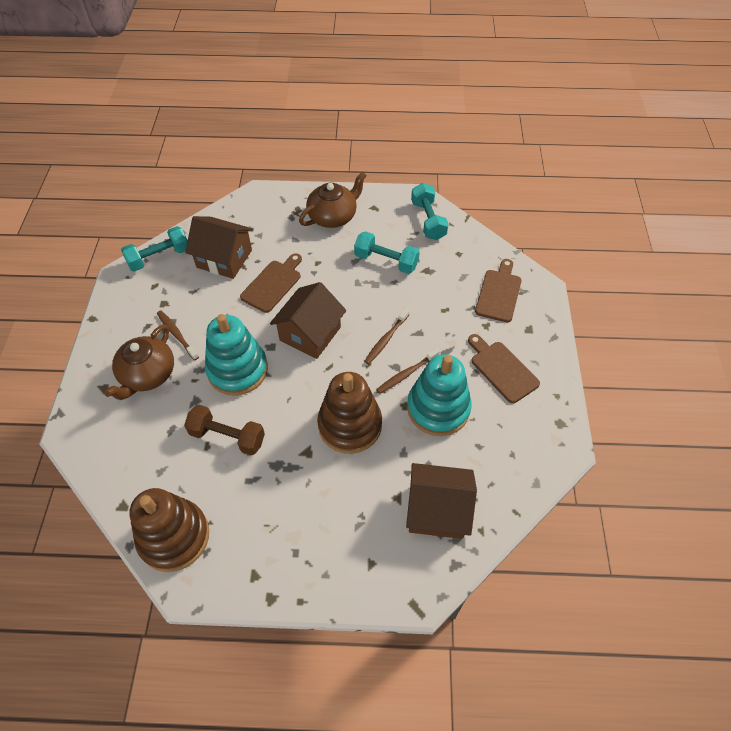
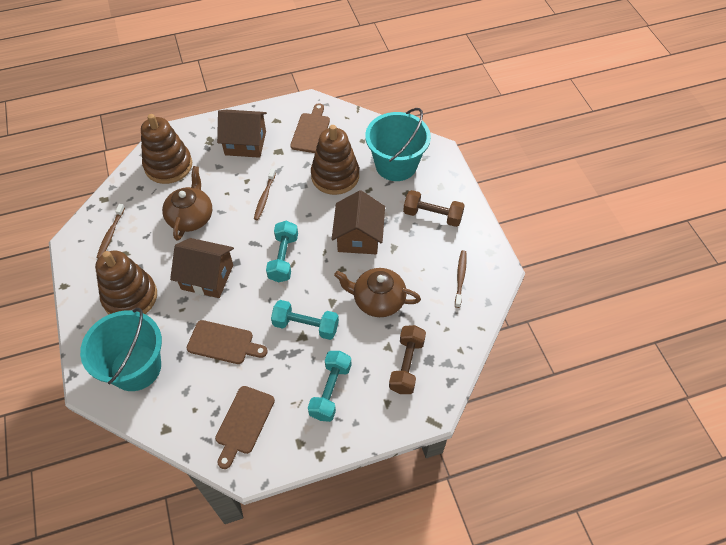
brown dumbbell: [184,405,265,456] = 1 -> [389,325,426,394] [403,190,465,227] = 2
brown stacking toy: [129,488,209,572] [317,372,382,454] = 2 -> [95,250,157,314] [141,114,192,184] [311,125,359,195] = 3
turquoise bucket: none = 0 -> [80,308,162,391] [365,108,431,181] = 2
turquoise stacking toy: [205,314,268,396] [407,354,472,436] = 2 -> none = 0

